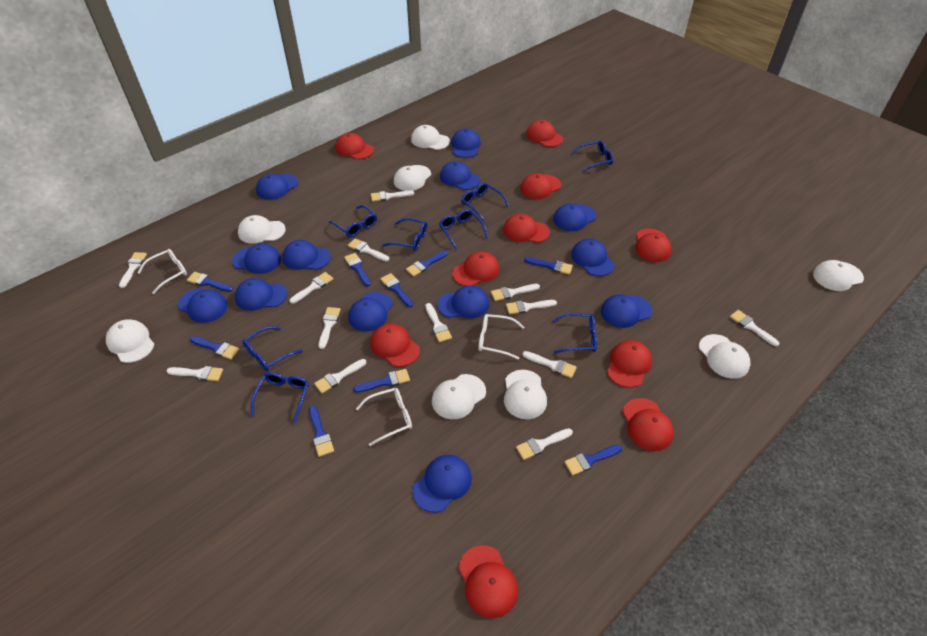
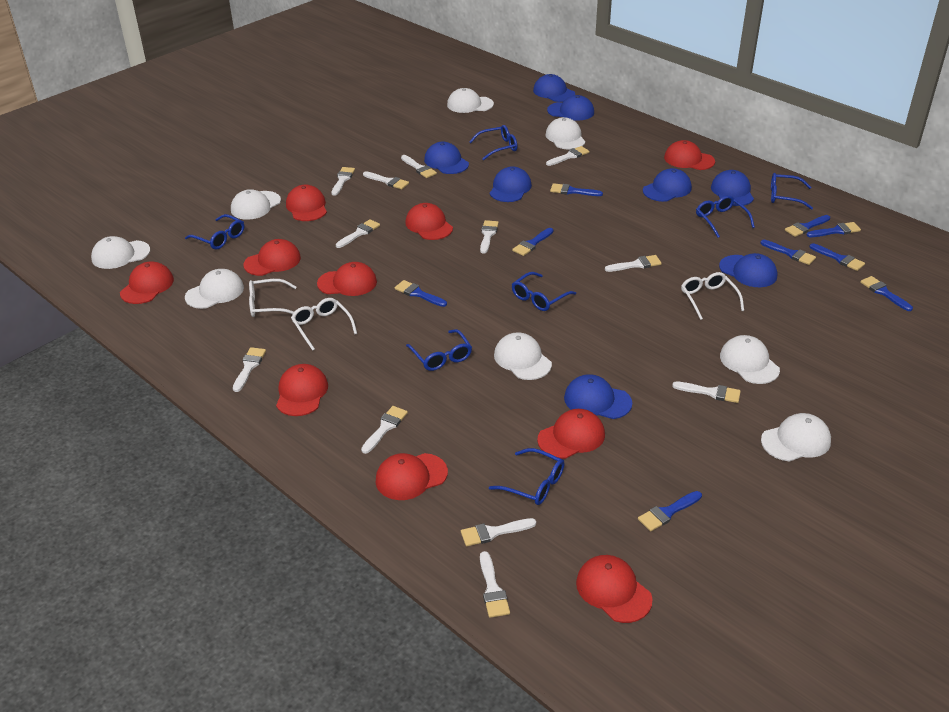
blue cap: [178,288,228,323] [232,244,281,274] [235,278,287,311] [256,174,298,200] [282,240,331,270] [348,292,393,331] [412,455,472,513] [438,286,489,318] [440,161,480,190] [451,128,481,158] [553,204,596,231] [571,238,615,276] [601,294,652,328] = 13 -> [424,142,469,174] [490,166,532,202] [533,74,575,102] [547,95,594,121] [564,374,632,419] [643,168,692,202] [711,170,754,206] [719,253,777,287] = 8
blue glasses: [243,326,303,371] [251,372,309,424] [329,205,377,237] [382,218,427,251] [439,209,488,249] [461,183,509,221] [552,313,597,353] [571,141,613,172] = 8 -> [185,214,244,249] [406,329,472,371] [469,125,517,160] [489,448,564,505] [512,272,576,311] [696,195,755,238] [771,173,813,210] = 7
white brush: [119,252,147,288] [166,366,223,381] [290,272,333,304] [314,359,366,393] [318,307,341,349] [348,238,389,262] [371,191,414,202] [425,303,452,342] [491,284,540,301] [506,300,557,314] [516,428,573,460] [522,351,577,378] [730,310,779,346] = 13 -> [233,347,266,392] [331,167,355,196] [336,219,380,248] [361,406,408,454] [363,171,409,190] [401,155,437,178] [461,518,536,546] [480,220,499,254] [480,551,510,618] [546,146,589,166] [605,255,662,272] [672,382,741,403] = 12

